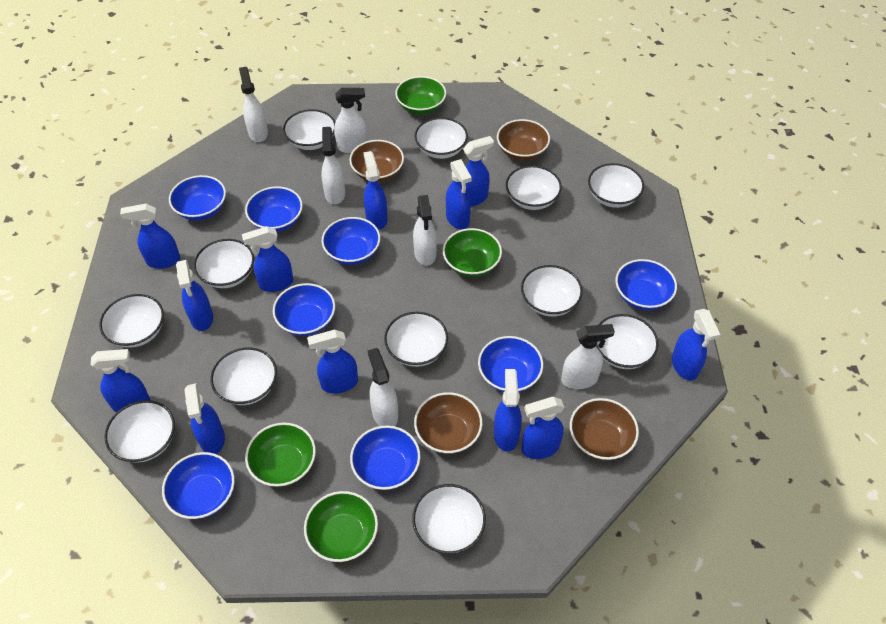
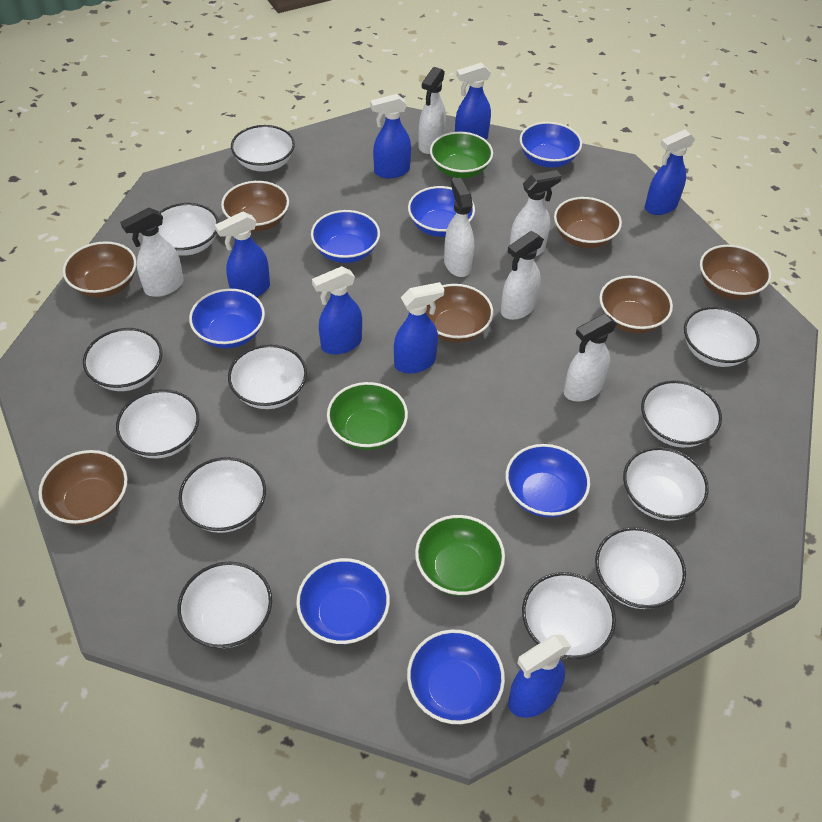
blue bowl: [162,452,235,519] [169,175,226,221] [245,186,303,232] [273,283,335,336] [322,217,380,265] [350,425,420,490] [478,336,543,392] [615,259,677,310] = 8 -> [189,289,265,348] [296,558,390,644] [311,210,380,263] [407,630,505,724] [408,186,475,237] [505,444,590,517] [520,122,582,168] = 7
blue spray bottle: [91,349,150,412] [120,204,180,269] [176,260,213,331] [185,383,225,454] [242,226,293,292] [307,329,358,393] [363,151,388,229] [446,159,472,229] [463,136,494,206] [494,369,522,452] [521,397,565,459] [672,309,720,381] = 12 -> [215,212,270,297] [312,266,362,355] [370,94,411,178] [394,282,445,373] [455,63,491,140] [508,635,571,718] [645,130,695,215] = 7
brown bowl: [349,140,404,182] [414,392,483,454] [497,119,550,161] [570,398,639,460] = 4 -> [38,450,128,525] [63,241,136,298] [221,181,289,232] [426,284,493,343] [554,197,622,248] [599,276,673,334] [700,245,771,300] = 7
green bowl: [245,423,316,487] [304,491,378,562] [395,76,446,115] [443,228,502,277] = 4 -> [327,382,408,450] [415,515,505,596] [430,132,493,178] = 3

